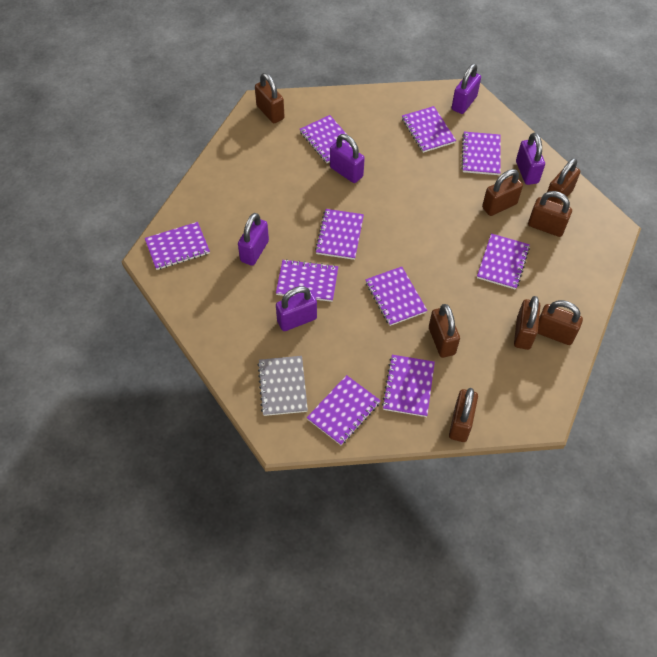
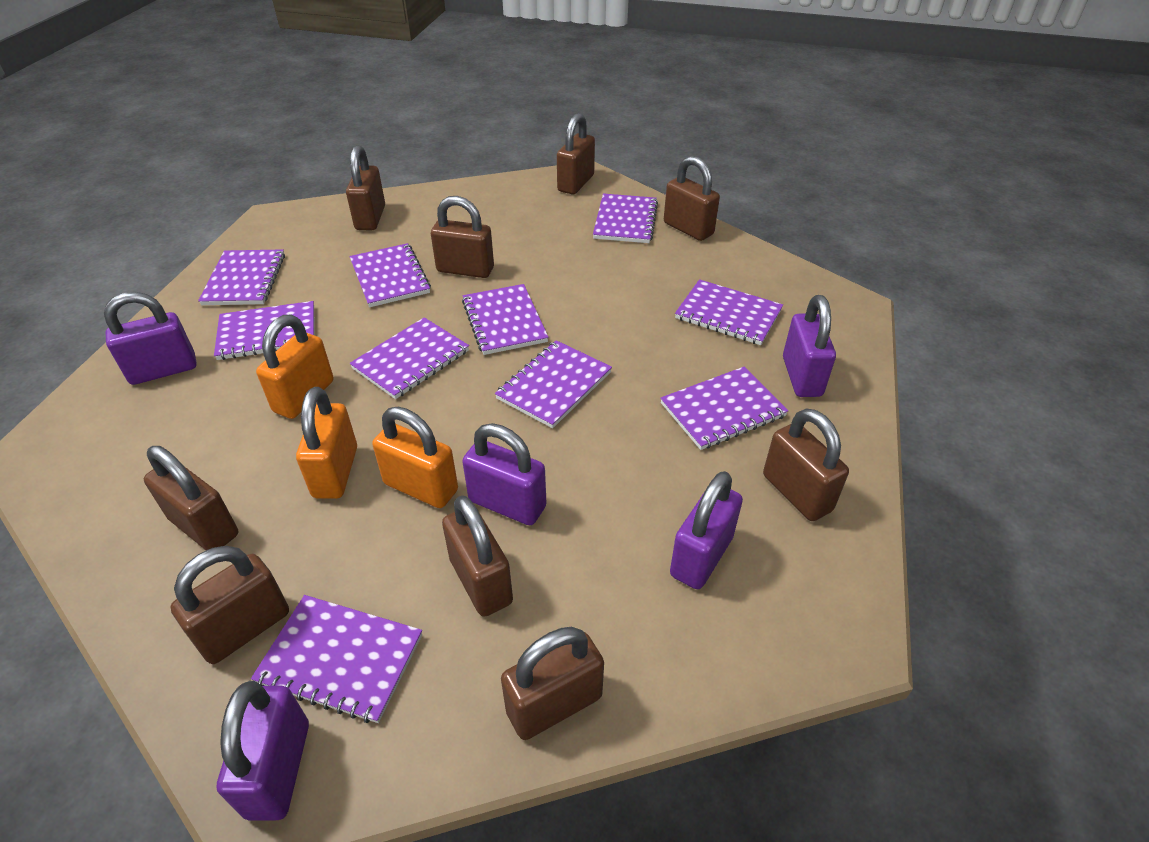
brown padlock: [255,73,284,123] [429,304,460,358] [449,388,478,442] [482,169,523,216] [514,296,540,350] [528,191,572,237] [537,300,583,345] [547,158,580,204] = 8 -> [144,446,238,550] [170,546,289,664] [346,145,385,230] [431,196,494,278] [442,495,513,617] [501,627,604,740] [557,113,595,194] [664,156,720,241] [763,408,849,521] = 9
grey notebook: [258,356,308,416] = 1 -> none = 0
orange padlock: none = 0 -> [256,315,334,419] [296,387,357,499] [372,407,458,508] = 3

